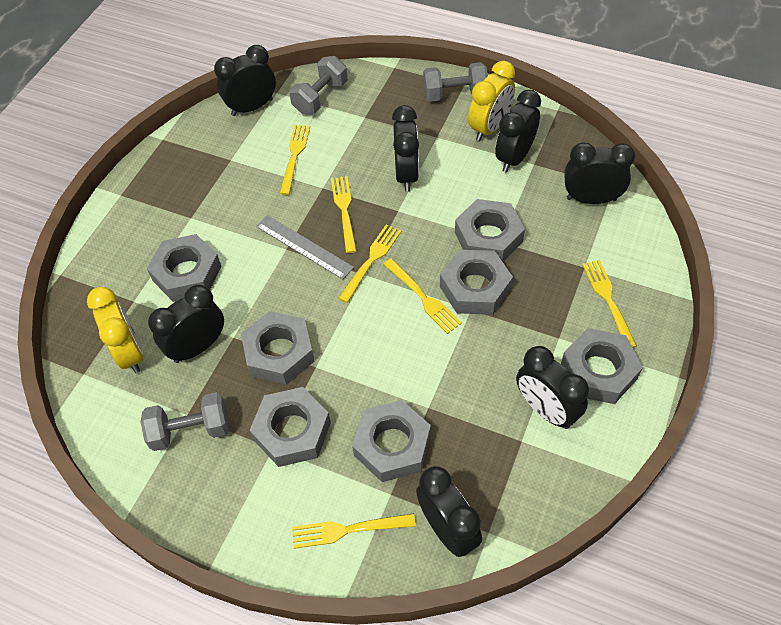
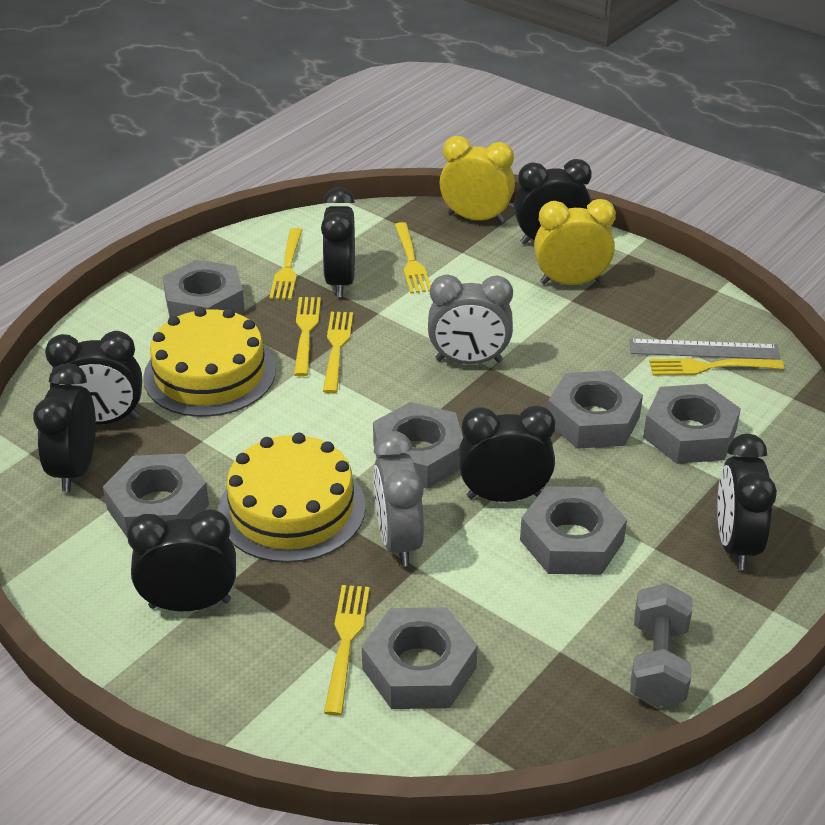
grey clock: none = 0 -> [373,431,424,566] [428,275,513,364] = 2
grey dumbbell: [141,392,229,451] [289,56,348,114] [423,62,488,102] = 3 -> [630,583,692,707] = 1
yellow cake: none = 0 -> [143,307,276,417] [218,433,366,563] = 2

